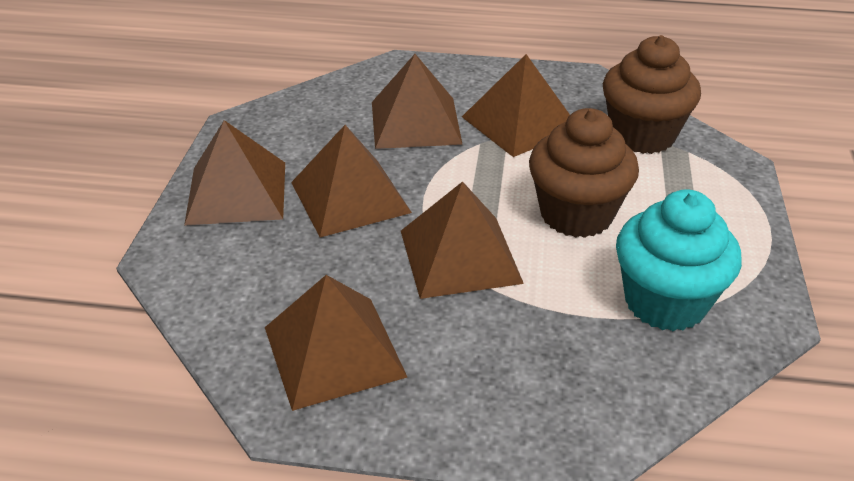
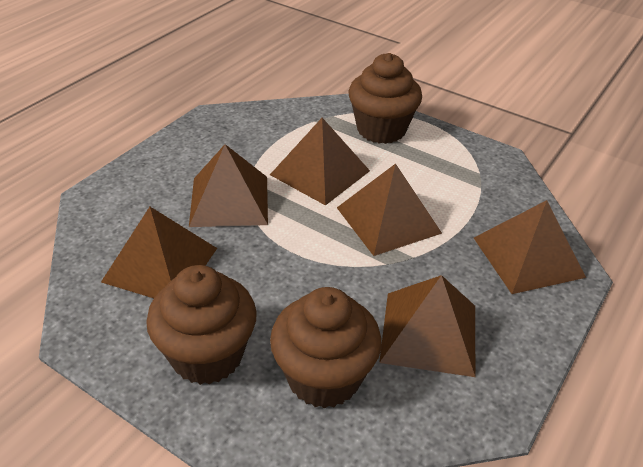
brown cupcake: [529,108,639,238] [603,35,701,154] = 2 -> [146,265,257,385] [270,287,382,409] [349,53,422,144] = 3
turquoise cupcake: [616,190,742,331] = 1 -> none = 0

